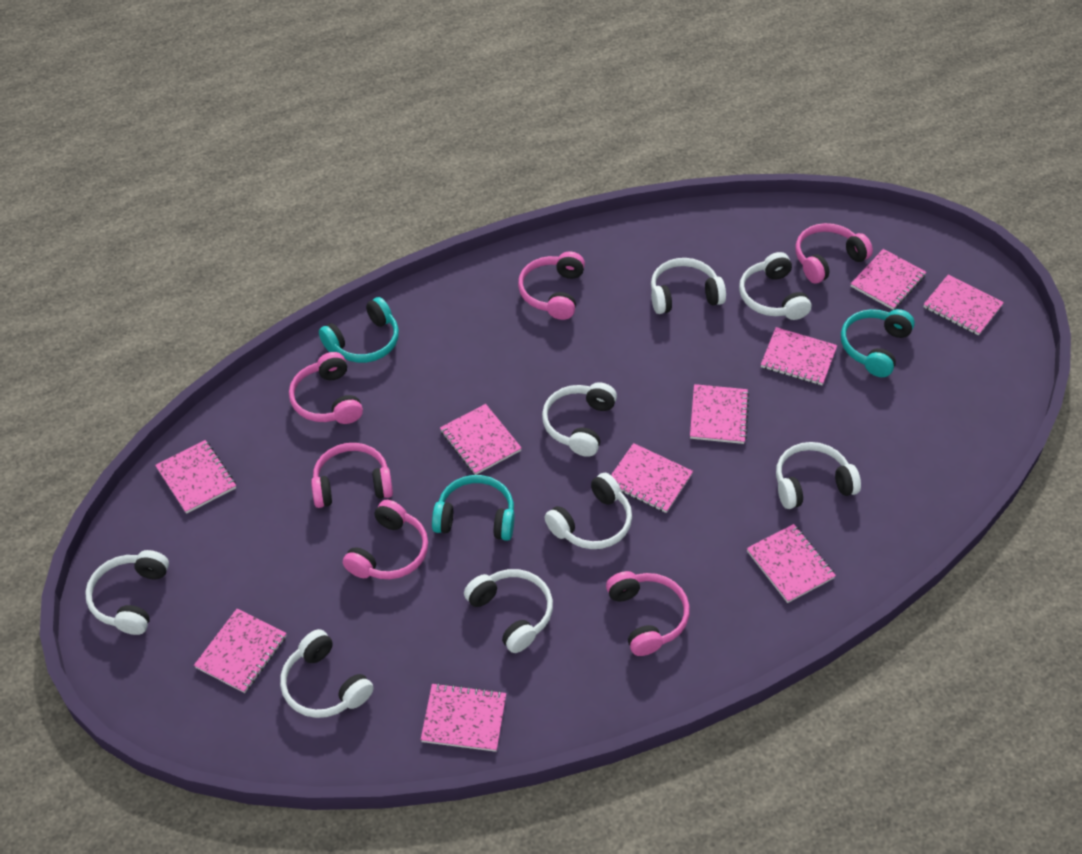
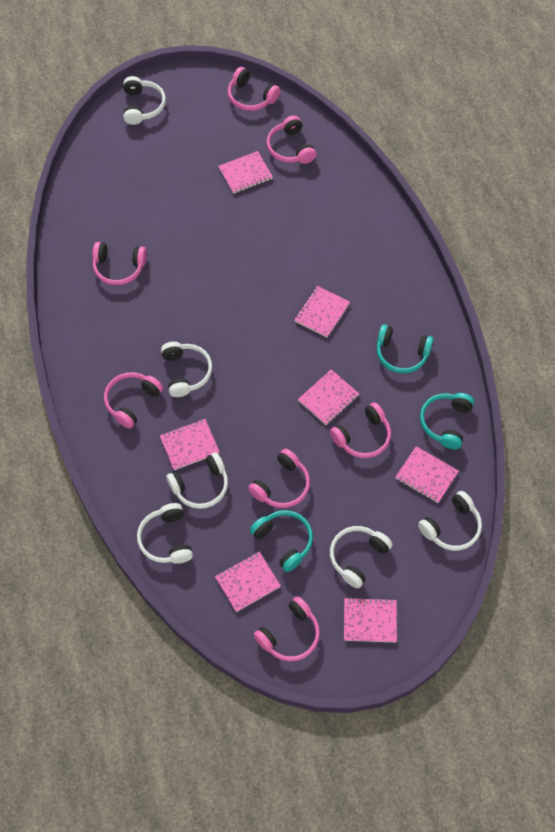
pink headphones: [289,352,363,424] [311,443,393,508] [343,500,428,579] [518,251,585,320] [606,571,690,656] [796,223,873,283] = 6 -> [92,242,147,285] [104,372,163,429] [228,67,280,111] [248,449,310,508] [254,596,320,661] [267,115,316,164] [330,402,391,458] = 7
pink notebook: [155,440,236,514] [194,608,287,693] [421,683,506,752] [440,404,522,475] [611,443,693,513] [690,384,749,444] [747,524,836,603] [761,327,837,385] [851,249,926,310] [923,274,1004,336] = 10 -> [160,419,219,470] [215,552,281,612] [218,151,273,194] [294,286,350,338] [298,370,359,425] [344,597,397,642] [396,446,459,503] = 7
white headphones: [85,550,169,635] [280,629,373,718] [464,569,553,653] [542,382,617,457] [545,473,632,549] [651,258,726,314] [739,252,811,320] [776,442,861,509] = 8 -> [123,76,166,125] [137,503,193,564] [161,342,212,397] [166,452,228,509] [330,526,393,588] [418,491,482,551] = 6

